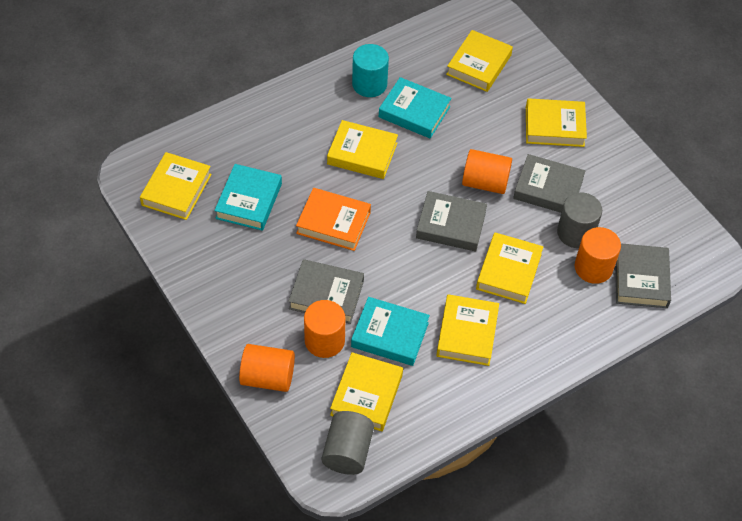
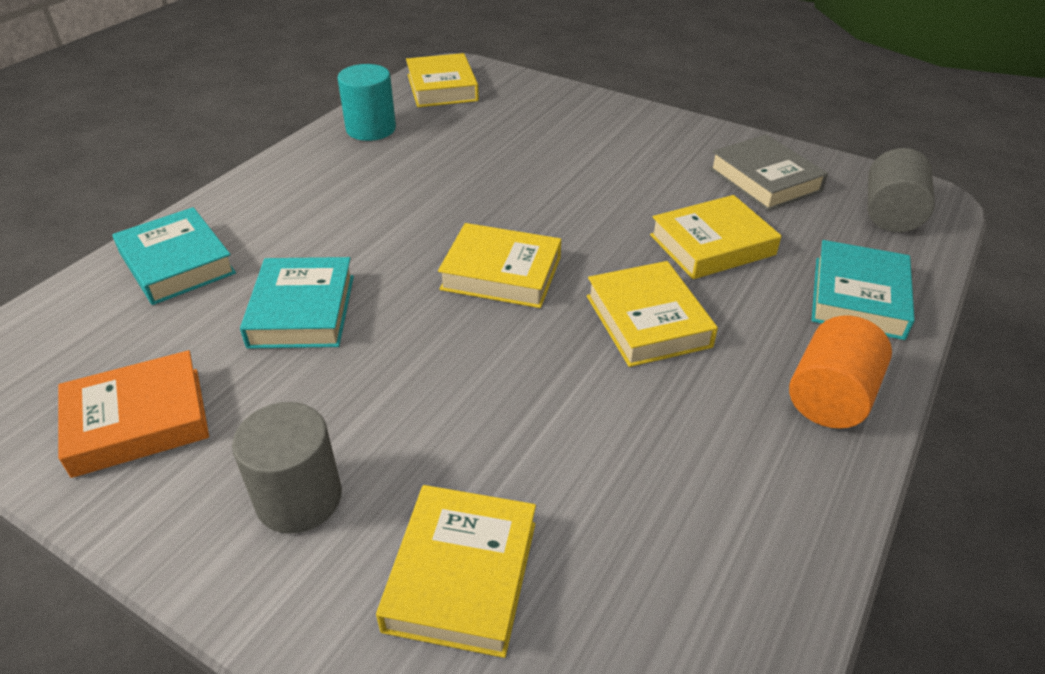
grey book: [288,259,364,324] [416,191,487,251] [513,154,586,213] [616,243,671,308] = 4 -> [709,134,828,211] = 1
orange cylinder: [239,344,295,392] [304,300,345,358] [462,149,512,194] [575,227,621,284] = 4 -> [789,316,892,429] = 1
yellow book: [140,152,212,220] [327,120,398,179] [330,352,403,431] [437,294,499,366] [446,30,513,92] [476,232,543,304] [526,98,587,147] = 7 -> [376,485,536,658] [406,53,479,107] [438,223,561,308] [587,261,718,367] [650,195,781,279] = 5

